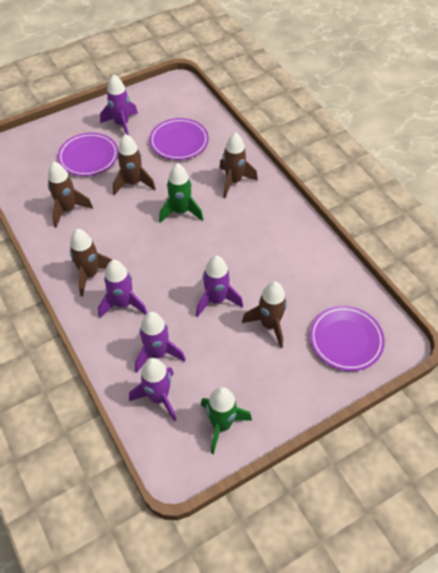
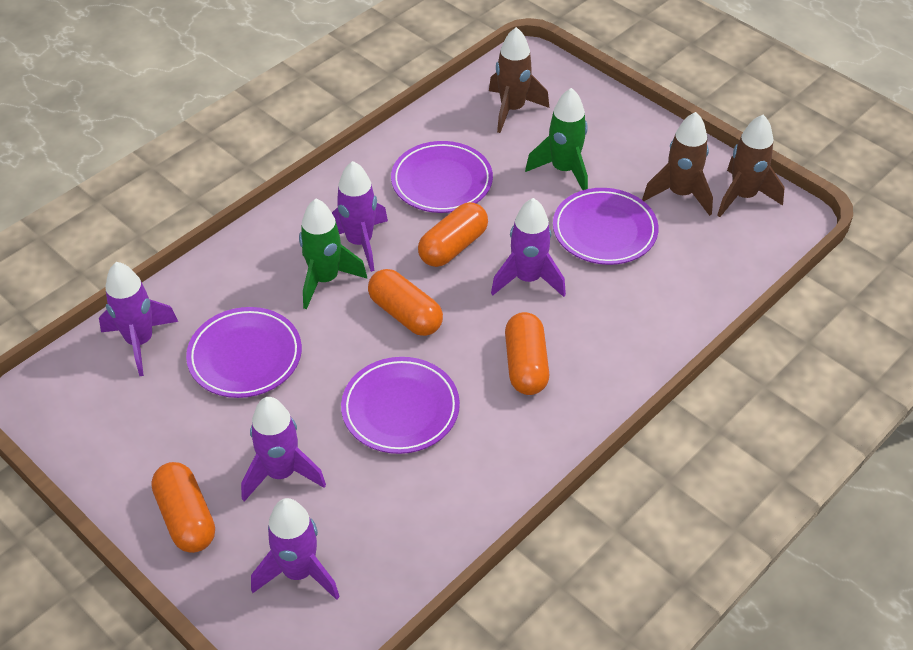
brown rocket: [48,161,93,228] [70,229,112,297] [113,134,156,195] [219,132,258,198] [242,281,287,348] = 5 -> [489,27,549,133] [642,112,713,216] [717,115,785,217] = 3
orange capsule: none = 0 -> [151,462,215,553] [368,269,443,336] [418,202,488,267] [505,312,549,395] = 4
purple plate: [58,133,118,176] [149,118,209,160] [310,306,385,371] = 3 -> [186,307,302,398] [341,357,460,454] [391,141,493,213] [553,188,659,265] = 4

